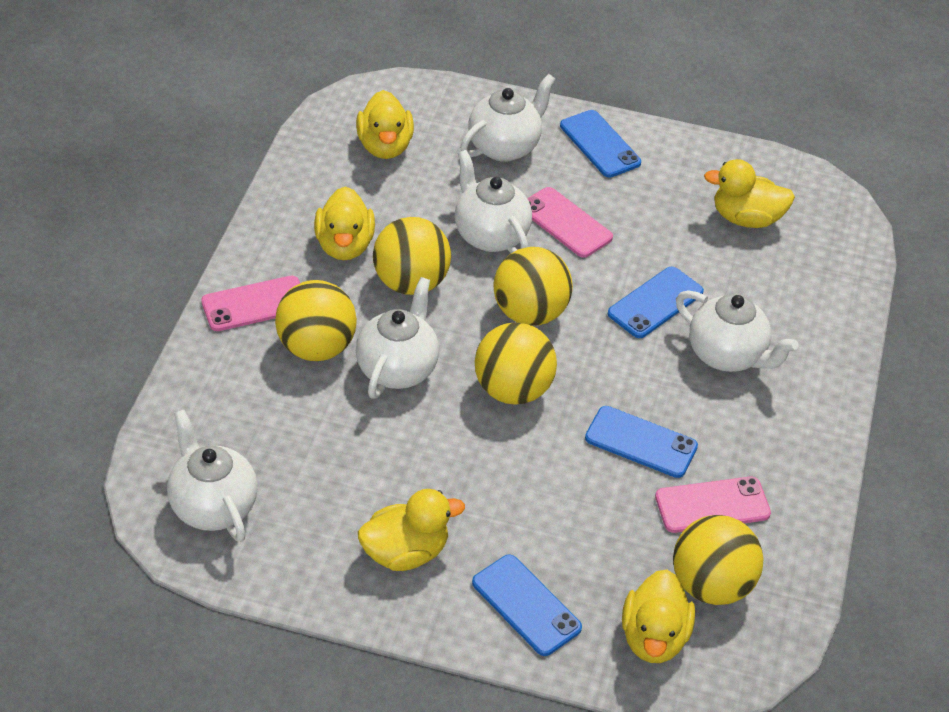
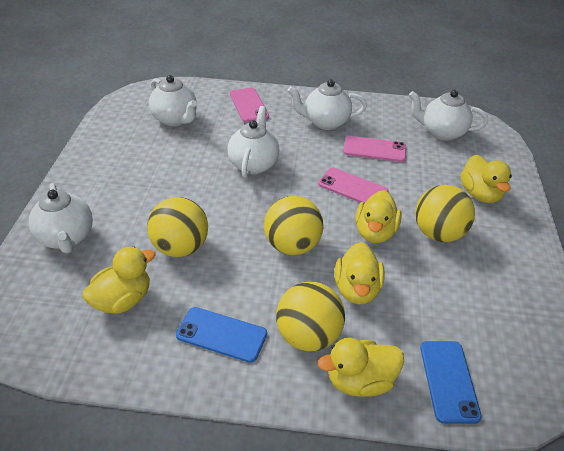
blue phone: [472,555,582,656] [560,110,641,177] [585,406,698,478] [608,267,704,338] = 4 -> [176,307,267,363] [420,341,482,424] = 2
yellow ball: [275,280,357,361] [373,217,451,295] [475,322,557,405] [493,247,573,326] [673,515,763,605] = 5 -> [147,197,208,257] [264,196,323,255] [276,282,345,351] [415,185,475,242] = 4

